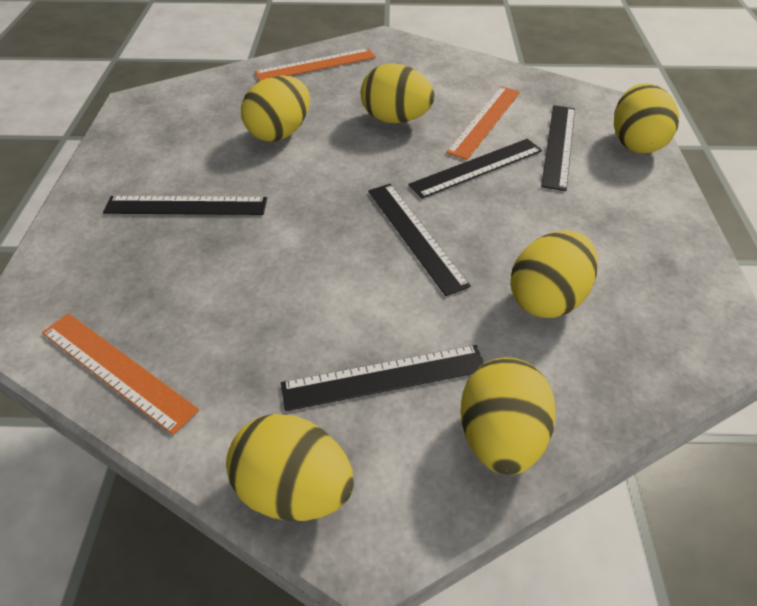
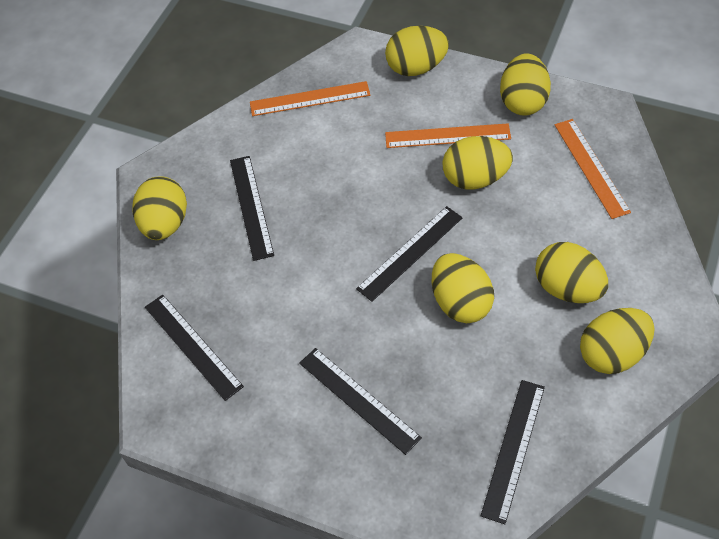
yellow egg: [226,414,354,521] [241,76,310,142] [361,64,435,123] [460,357,556,475] [510,230,598,318] [614,83,679,154] = 6 -> [132,176,187,240] [385,26,449,76] [432,253,494,323] [442,136,513,190] [500,53,551,116] [535,242,608,303] [580,308,655,374] = 7

